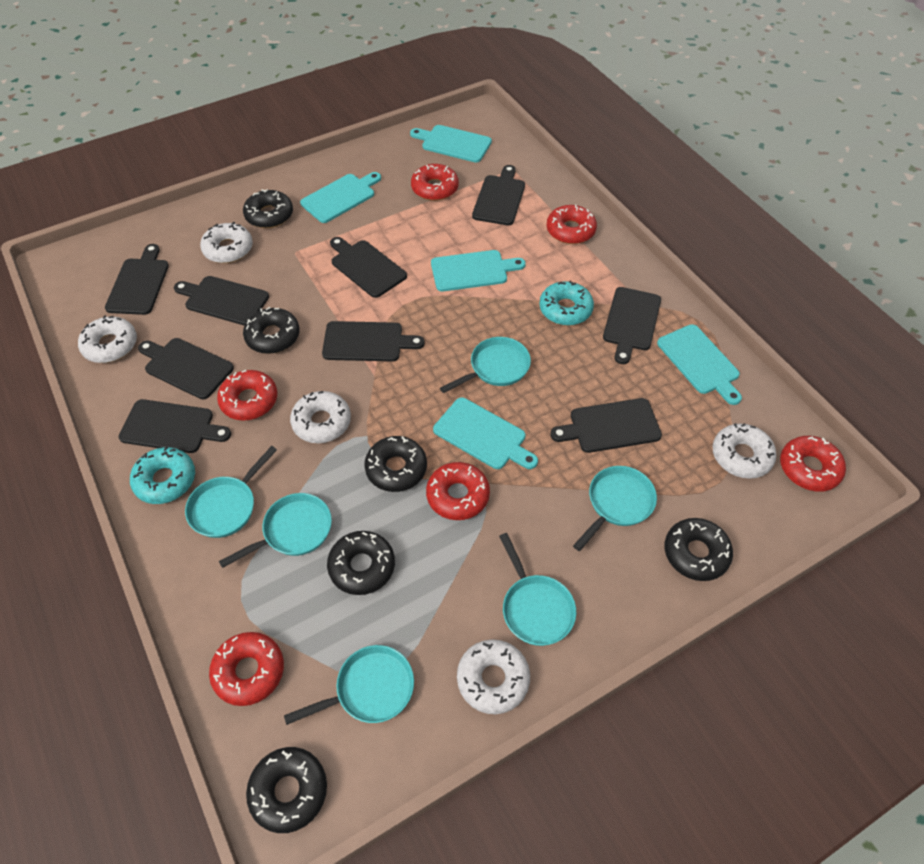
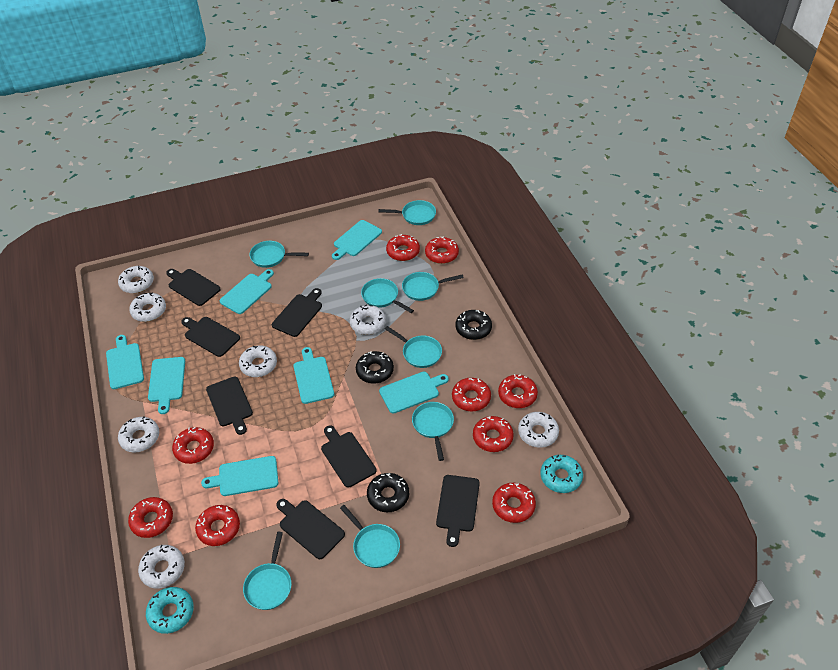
black cutting board: [105,244,169,315] [118,399,231,453] [138,338,234,400] [174,276,269,326] [322,321,425,362] [330,237,407,298] [472,165,525,225] [550,398,662,453] [603,287,661,364] = 9 -> [166,269,221,306] [181,317,240,357] [206,376,253,435] [272,288,322,337] [276,499,345,559] [321,425,377,488] [436,475,480,547] = 7
black donut: [243,189,293,228] [243,307,300,354] [246,747,327,833] [327,531,395,595] [364,436,427,492] [665,518,733,581] = 6 -> [356,351,394,384] [367,473,409,512] [455,310,492,340] = 3
red donut: [209,632,284,706] [217,370,277,421] [411,164,459,201] [426,462,490,520] [547,204,597,244] [780,436,846,492] = 6 -> [128,497,173,538] [172,427,214,464] [195,505,240,546] [386,234,420,261] [425,236,459,264] [452,378,491,411] [473,416,514,452] [492,483,536,523] [498,374,538,408] = 9
turquoise cutting board: [300,172,381,223] [410,125,492,163] [431,250,526,291] [433,397,538,469] [657,324,742,405] = 5 -> [106,335,144,389] [148,357,185,414] [201,456,278,496] [219,269,274,314] [293,347,334,404] [332,220,382,260] [379,372,449,413] = 7
turquoise pan: [185,446,277,538] [219,493,332,568] [284,645,414,725] [440,337,531,393] [499,533,576,646] [573,466,657,551] = 6 -> [243,532,292,610] [250,241,309,268] [340,505,400,568] [361,278,414,313] [378,200,436,225] [385,326,442,368] [402,272,464,301] [412,402,454,461] = 8
white donut: [78,315,137,363] [200,222,253,263] [290,391,351,443] [457,639,530,714] [712,423,777,479] = 5 -> [118,266,154,293] [118,416,159,452] [129,293,166,322] [138,545,185,589] [239,346,277,377] [350,305,386,335] [518,412,559,448] = 7

